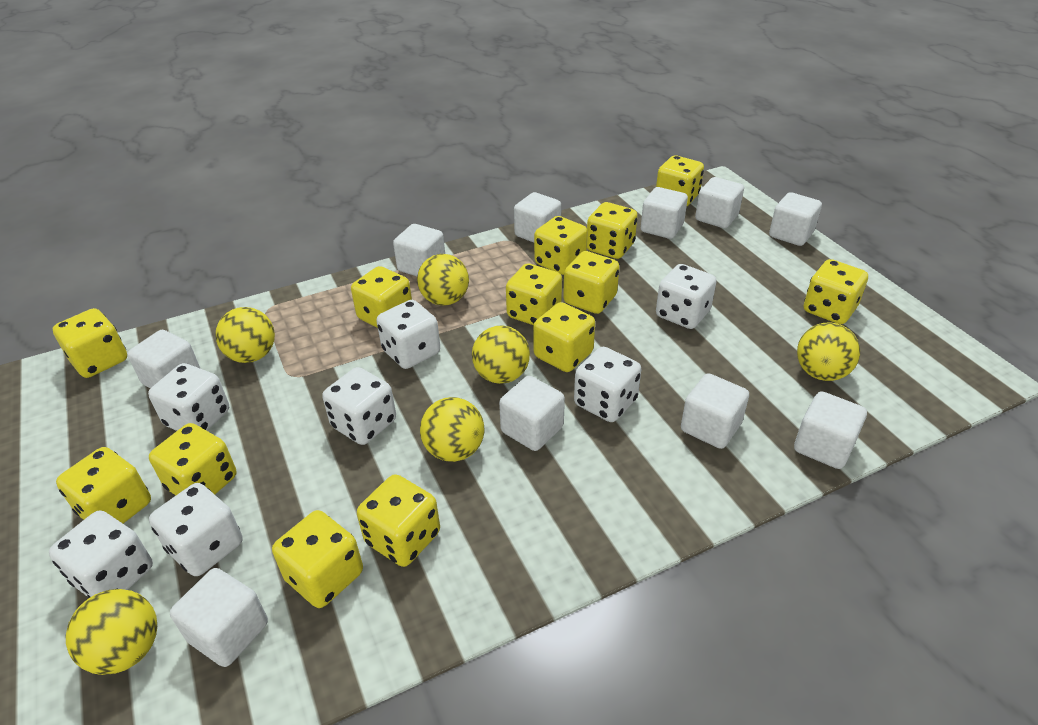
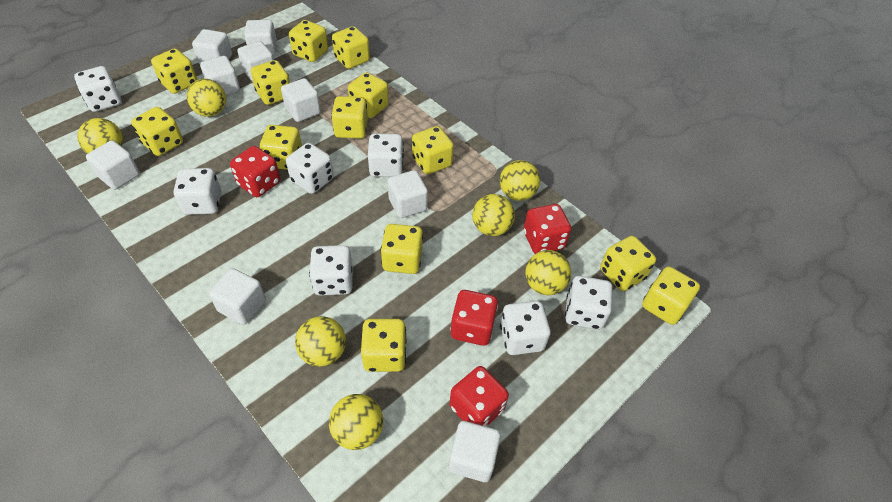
red dice: none = 0 -> [230,146,280,197] [449,366,509,427] [450,290,498,346] [523,204,571,254] = 4
white cube: [127,330,201,389] [170,568,268,667] [393,224,445,276] [499,376,565,451] [514,192,561,243] [641,187,688,239] [681,373,749,449] [695,177,744,228] [769,192,822,246] [794,391,867,469] = 10 -> [86,140,140,190] [192,29,232,64] [200,56,240,95] [209,268,266,325] [237,41,274,82] [244,20,277,55] [281,78,321,122] [388,170,428,218] [449,421,501,482] = 9
yellow ball: [66,589,157,675] [215,307,275,363] [417,254,469,306] [420,397,484,462] [472,326,530,384] [797,322,860,381] = 6 -> [77,118,123,154] [187,79,226,117] [295,316,346,367] [329,394,383,450] [472,194,515,236] [500,160,540,201] [525,250,571,295] = 7

